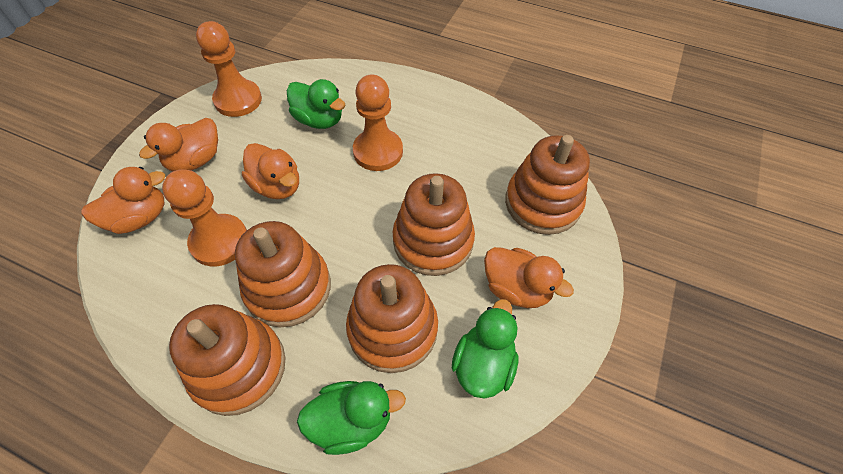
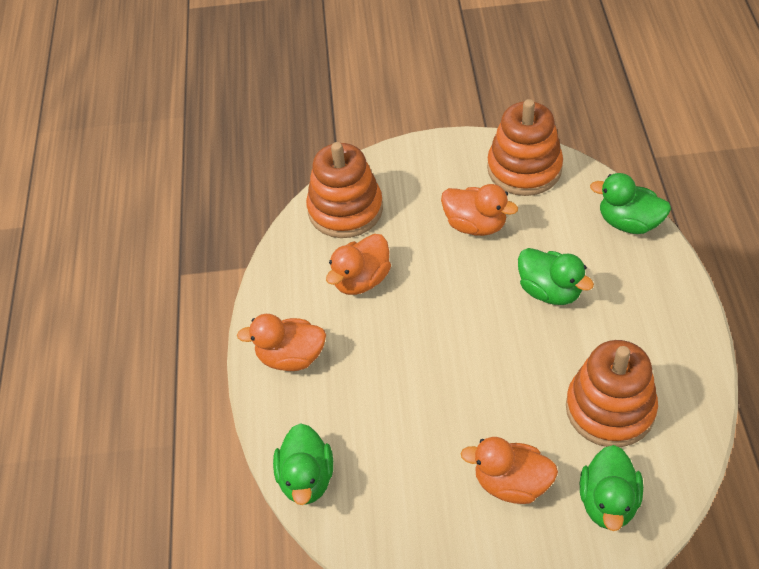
green duck: [287,79,346,129] [297,381,406,455] [452,299,518,399] = 3 -> [273,423,333,505] [518,248,594,305] [580,445,643,531] [590,173,671,234] = 4
orange pawn: [162,169,247,266] [196,21,262,117] [353,74,403,171] = 3 -> none = 0
orange stacking toy: [169,304,286,416] [235,221,331,327] [346,264,438,373] [393,173,475,276] [505,135,590,235] = 5 -> [306,142,383,238] [487,99,563,196] [566,340,658,447] = 3

